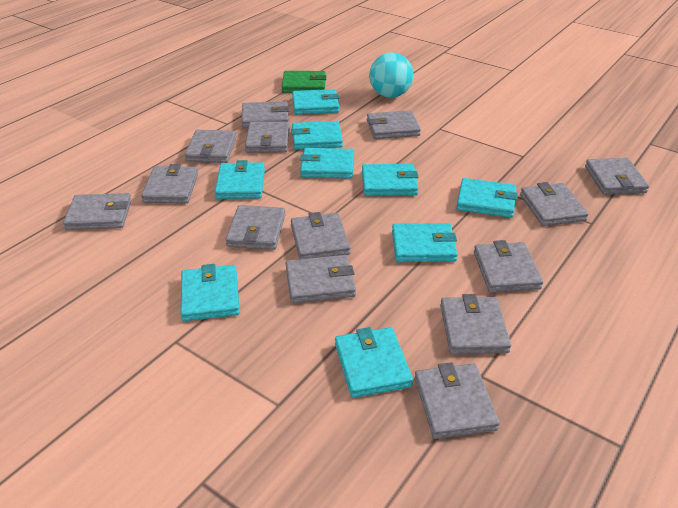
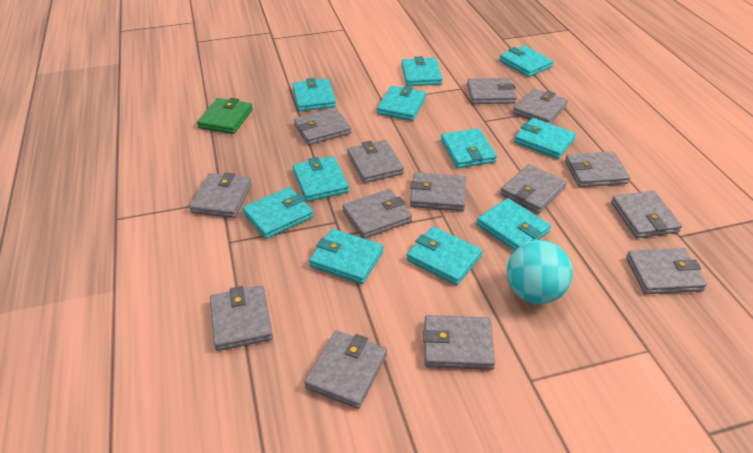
turquoise wallet: [181,264,240,321] [215,160,265,199] [291,121,343,150] [292,89,339,115] [300,148,354,179] [335,327,413,398] [362,164,418,196] [392,223,458,262] [456,178,518,218] = 9 -> [243,187,313,239] [293,78,336,111] [293,156,349,202] [309,229,384,284] [377,86,426,121] [401,56,443,86] [407,227,482,285] [441,128,497,168] [477,198,551,250] [499,45,553,77] [514,118,576,159] = 11

